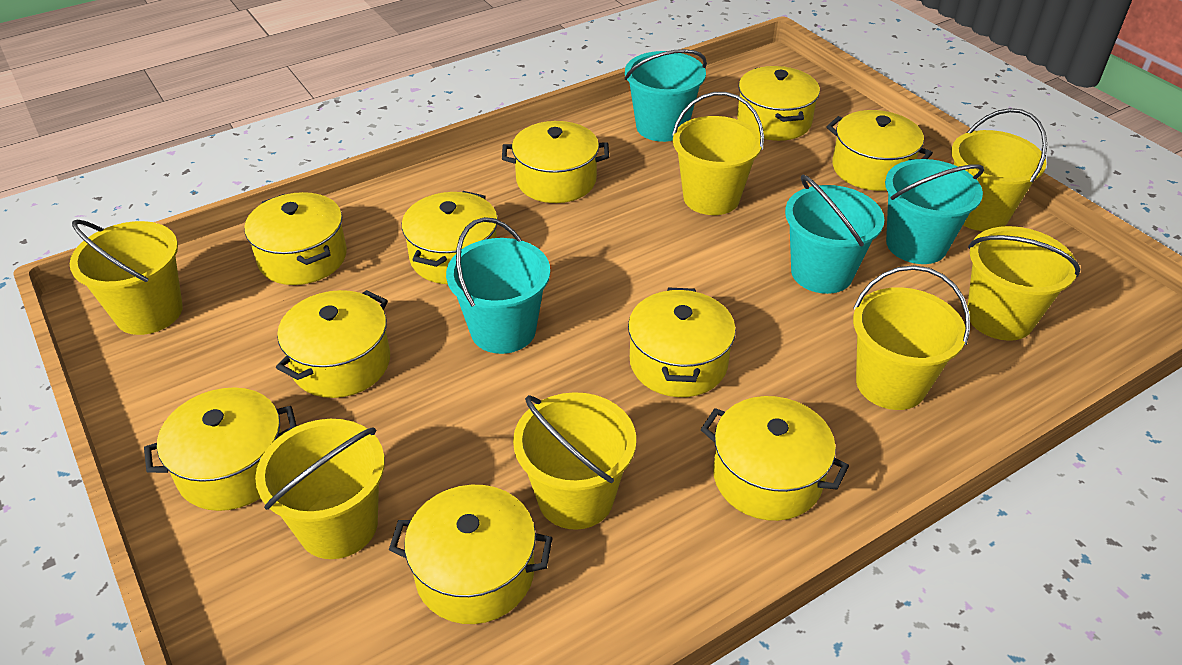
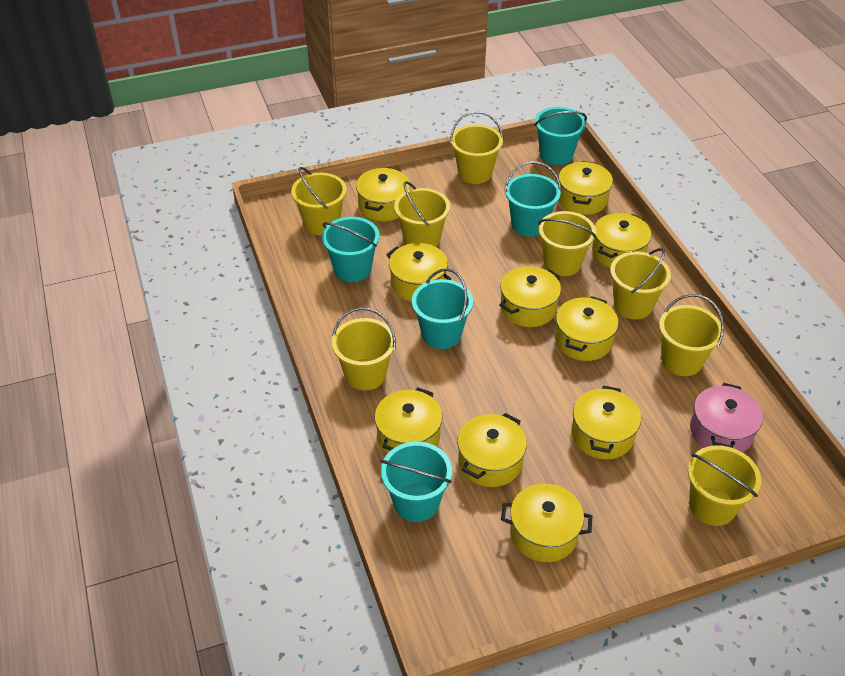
pink pot: none = 0 -> [690,383,763,452] = 1
turquoise bucket: [446,217,550,354] [625,49,707,142] [785,175,885,294] [885,159,984,264] = 4 -> [322,217,380,282] [381,442,452,522] [412,268,473,349] [504,161,561,237] [534,107,587,165] = 5
yellow bucket: [70,220,183,335] [255,419,385,559] [513,392,636,530] [672,92,764,215] [853,265,970,410] [951,108,1047,231] [967,226,1080,341] = 7 -> [291,167,347,235] [332,307,396,390] [394,181,450,247] [450,111,504,184] [538,211,596,276] [610,248,671,319] [659,294,724,376] [688,445,761,526] = 8

